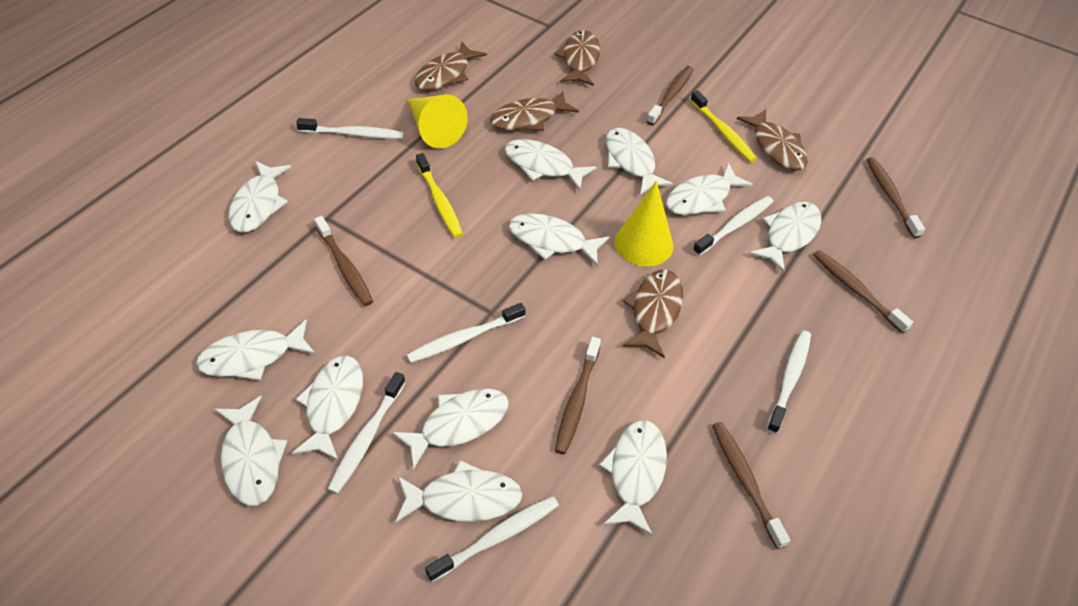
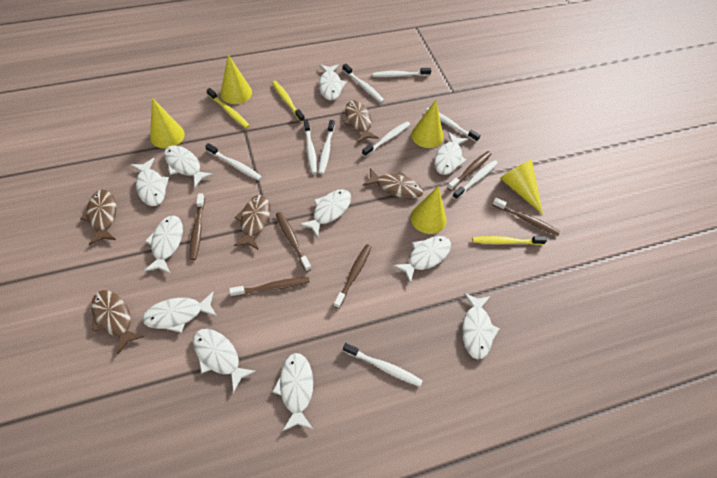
white fish: [196,319,315,381] [215,396,288,506] [228,161,291,233] [292,356,363,461] [392,389,509,470] [395,460,523,523] [505,139,597,190] [509,213,610,266] [599,420,667,536] [606,128,673,195] [666,163,753,215] [749,202,822,272] = 12 -> [131,158,169,206] [142,292,217,333] [144,216,183,274] [164,145,214,187] [193,329,256,393] [272,353,313,431] [299,189,351,237] [319,64,347,100] [393,236,451,284] [434,132,468,175] [462,293,499,359] = 11
white toothbrush: [296,118,404,139] [328,372,406,494] [407,303,525,363] [425,496,559,582] [693,196,773,256] [767,330,811,434] = 6 -> [205,143,262,181] [304,119,317,174] [318,120,335,174] [342,63,385,103] [343,343,423,387] [362,121,410,157] [372,68,431,77] [425,108,481,142] [452,160,498,200] = 9
yellow cone: [407,94,468,148] [615,181,674,266] = 2 -> [150,98,185,148] [220,54,252,104] [410,186,446,234] [411,100,443,148] [500,160,543,214] = 5
yellow toothbrush: [416,153,463,238] [690,90,757,162] = 2 -> [207,88,250,129] [272,81,305,122] [472,236,547,245] = 3

